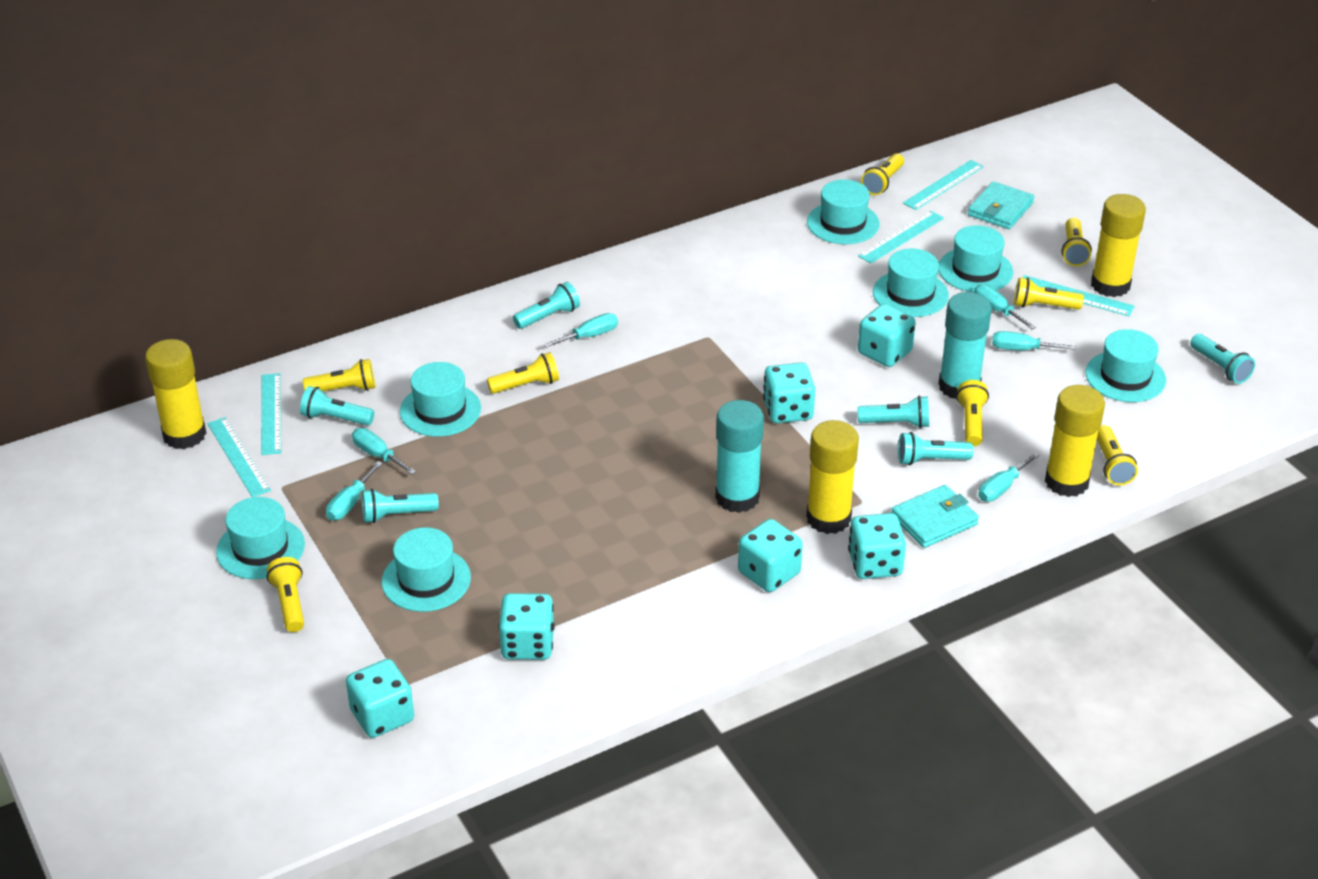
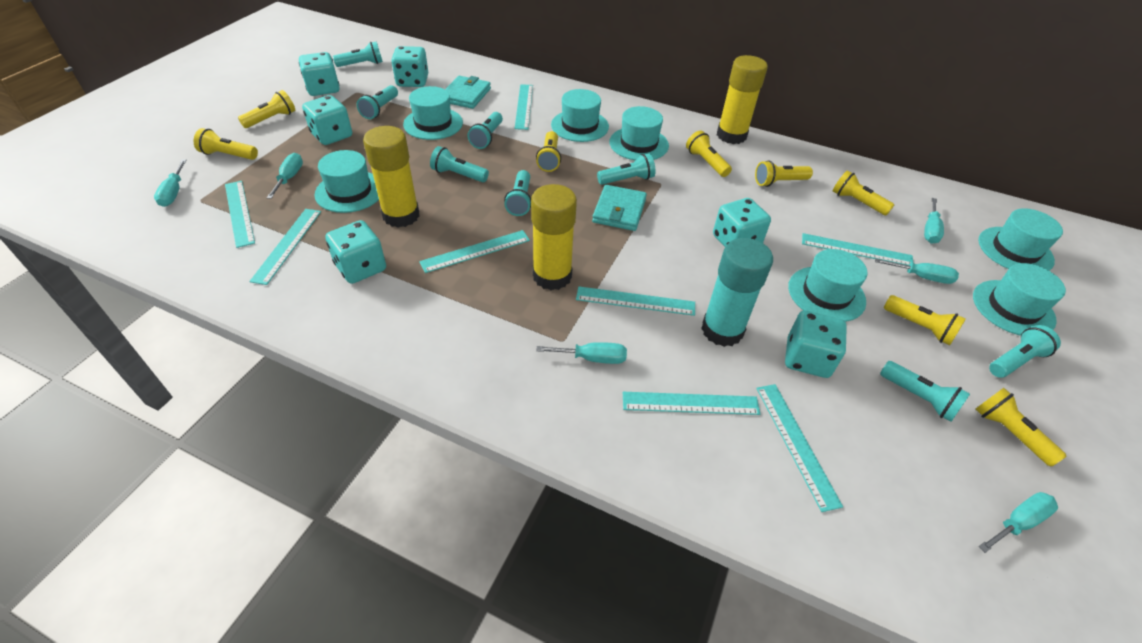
turquoise flashlight: [300,386,374,426] [362,489,439,523] [513,282,580,329] [858,396,929,428] [898,432,974,465] [1190,334,1255,384] = 6 -> [333,42,383,67] [356,85,398,119] [430,146,489,182] [467,112,503,149] [504,170,531,216] [597,153,656,185] [880,361,970,422] [989,325,1061,378] = 8
turquoise glue stick: [715,400,764,513] [938,292,992,399] = 2 -> [701,238,773,347] = 1
turquoise ruler: [207,417,271,497] [261,373,281,455] [858,211,944,263] [903,160,984,210] [1022,275,1135,316] = 5 -> [225,181,255,248] [249,209,321,285] [419,230,530,273] [514,84,533,130] [576,286,695,316] [623,392,760,415] [756,384,843,512] [802,233,913,265] = 8
yellow glue stick: [145,339,207,449] [806,420,859,534] [1045,385,1105,497] [1091,194,1146,297] = 4 -> [363,126,420,228] [531,184,577,290] [717,55,768,144] = 3

